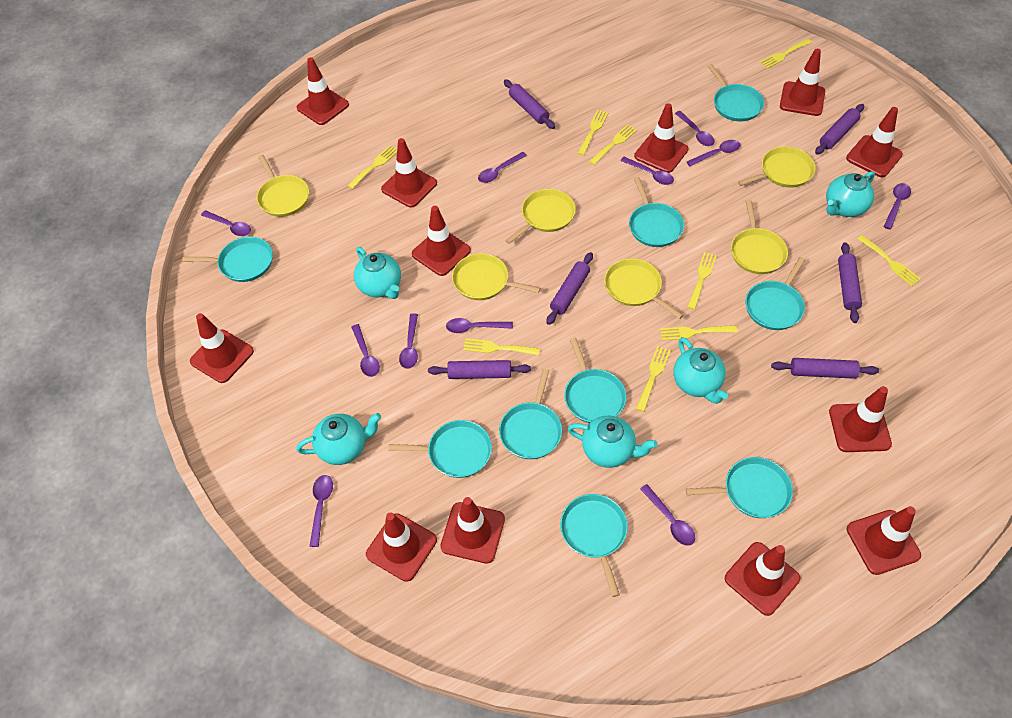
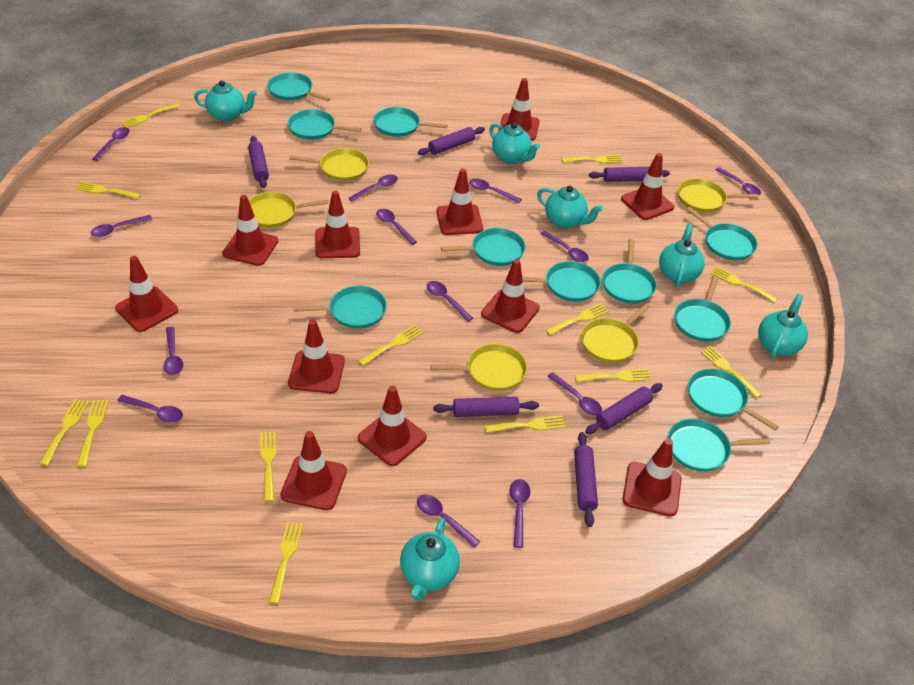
purple spoon: [201,210,251,236] [309,475,333,547] [352,324,380,377] [399,313,418,369] [446,318,513,333] [478,152,527,183] [621,157,674,185] [640,484,695,546] [675,111,715,146] [687,140,741,166] [884,183,911,230] = 11 -> [90,215,152,237] [92,127,130,161] [117,395,183,422] [164,327,183,375] [349,174,398,202] [376,209,417,245] [417,494,480,548] [427,281,473,322] [469,179,522,203] [509,479,530,548] [540,231,589,262] [547,372,602,416] [716,167,761,195] = 13
red traffic cone: [190,313,254,383] [297,57,349,125] [366,512,437,582] [381,138,437,208] [412,206,471,276] [440,497,505,564] [634,103,689,173] [725,542,800,616] [780,49,825,116] [829,386,892,452] [846,107,903,177] [846,506,921,575] = 12 -> [115,256,178,332] [222,195,278,266] [280,431,347,510] [288,319,345,393] [315,191,360,258] [358,386,427,466] [437,169,483,235] [481,259,540,333] [498,78,540,141] [621,153,674,220] [623,438,682,517] = 11
turquoise pan: [182,237,273,282] [388,420,492,478] [499,369,562,459] [560,494,628,597] [564,338,626,423] [629,177,684,247] [686,457,793,518] [708,64,764,121] [745,257,805,330] = 9 -> [267,72,330,101] [288,109,362,140] [294,286,387,329] [373,107,447,137] [441,228,525,266] [522,261,601,302] [602,239,657,304] [668,419,770,472] [674,276,731,342] [686,207,757,260] [688,369,779,430] = 11
turquoise teapot: [296,413,381,465] [354,247,401,299] [568,416,658,468] [673,337,728,404] [826,171,875,217] = 5 -> [194,80,257,121] [400,518,460,601] [489,123,540,164] [537,186,603,228] [659,224,705,287] [758,294,808,359] = 6
yellow fork: [347,146,397,189] [463,338,540,356] [578,110,608,155] [589,125,637,165] [636,346,671,412] [660,325,738,341] [687,252,717,310] [760,39,812,69] [858,235,921,286] = 9 -> [39,399,89,466] [75,182,141,199] [77,400,109,467] [121,103,180,128] [260,432,276,502] [269,522,303,604] [358,325,424,366] [485,415,566,433] [546,303,609,335] [562,155,623,163] [575,369,651,382] [700,346,762,398] [711,267,778,303] = 13
yellow pan: [257,155,309,217] [452,253,540,300] [505,189,576,244] [604,258,683,319] [731,200,788,274] [738,146,816,188] = 6 -> [249,192,328,228] [289,148,369,181] [431,344,527,391] [581,303,650,363] [678,178,758,212] = 5

